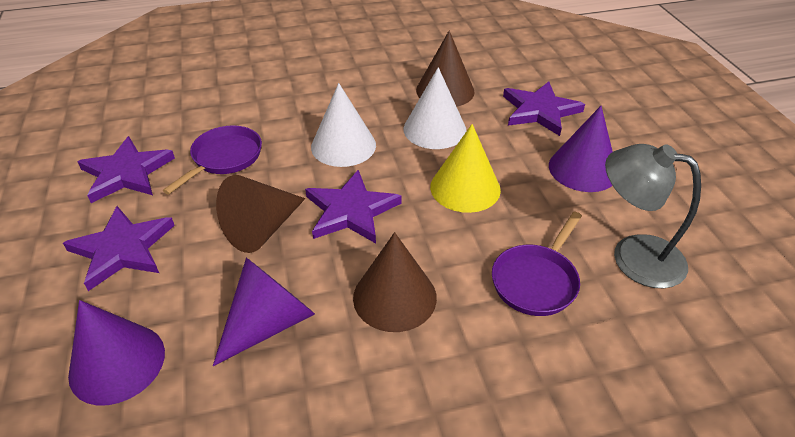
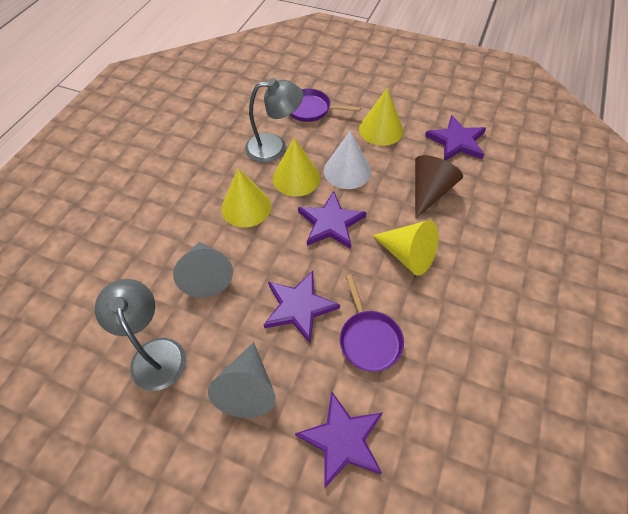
brown cone: [216,175,305,253] [353,232,437,332] [416,31,474,107] = 3 -> [415,155,463,219] = 1
grey cone: none = 0 -> [173,242,233,298] [208,342,276,418] = 2
grey lamp: [605,144,701,288] = 1 -> [95,279,186,391] [245,78,303,162] = 2
purple cone: [68,300,165,405] [213,258,315,366] [549,106,613,192] = 3 -> none = 0
white cone: [311,83,376,167] [404,67,466,149] = 2 -> [324,130,371,189] = 1
yellow cone: [430,124,501,213] = 1 -> [221,168,271,228] [273,138,320,196] [359,88,403,146] [372,220,438,276] = 4

